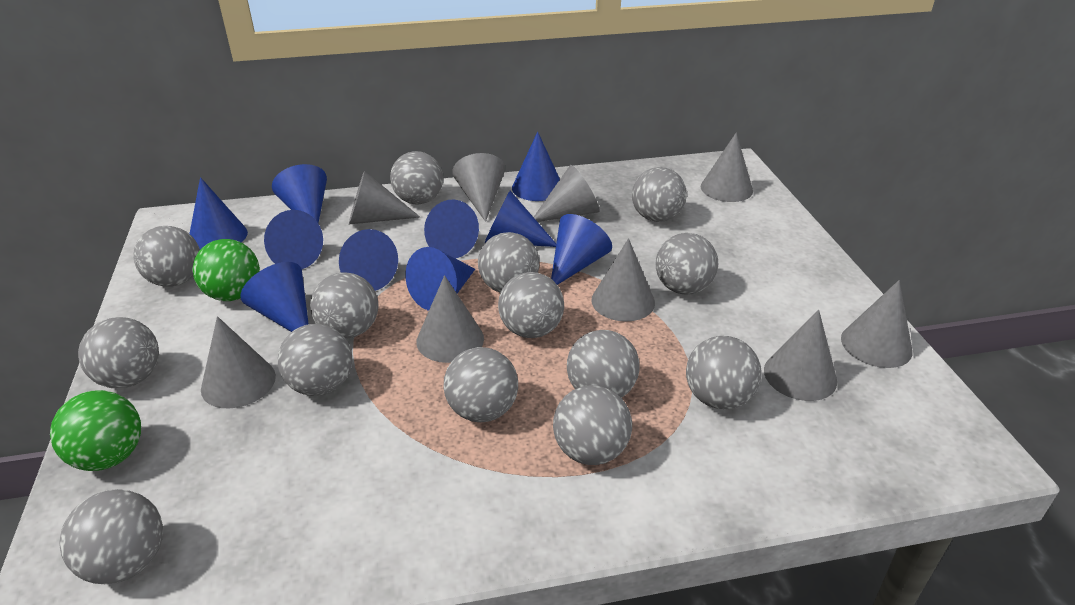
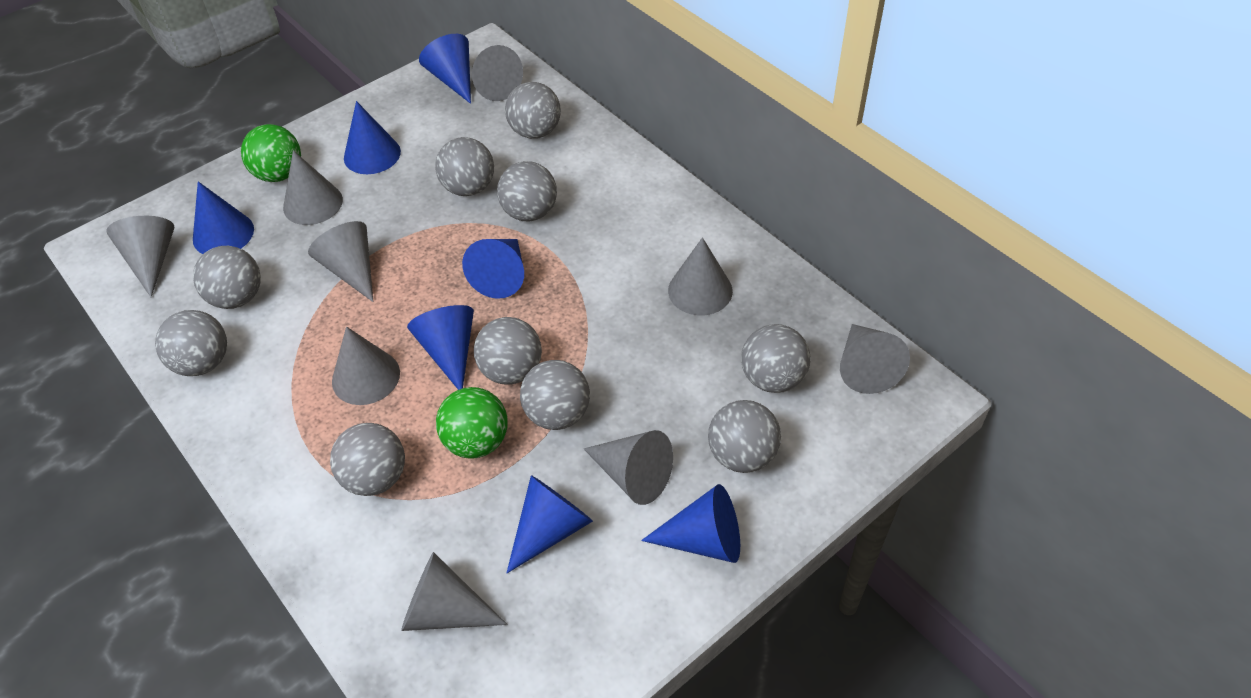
blue cone: [189,177,248,249] [240,262,309,332] [264,210,323,269] [272,164,327,223] [339,229,398,291] [405,247,475,310] [424,199,479,258] [485,191,556,247] [512,132,560,201] [551,214,612,285] = 10 -> [193,181,254,254] [344,101,401,174] [407,305,474,390] [419,34,471,104] [462,239,524,299] [507,475,593,573] [641,484,740,563] = 7
grey ball: [59,489,163,584] [78,317,159,388] [133,226,200,287] [278,324,352,396] [310,272,379,338] [390,151,443,204] [444,347,518,422] [478,232,539,293] [498,272,564,338] [553,385,632,465] [567,330,640,398] [632,167,687,222] [656,233,718,294] [686,336,762,409] = 14 -> [155,310,227,376] [193,246,261,309] [330,423,405,496] [435,137,494,196] [474,317,542,385] [497,161,557,221] [505,82,561,139] [520,360,590,430] [708,400,781,473] [741,324,810,393] = 10

